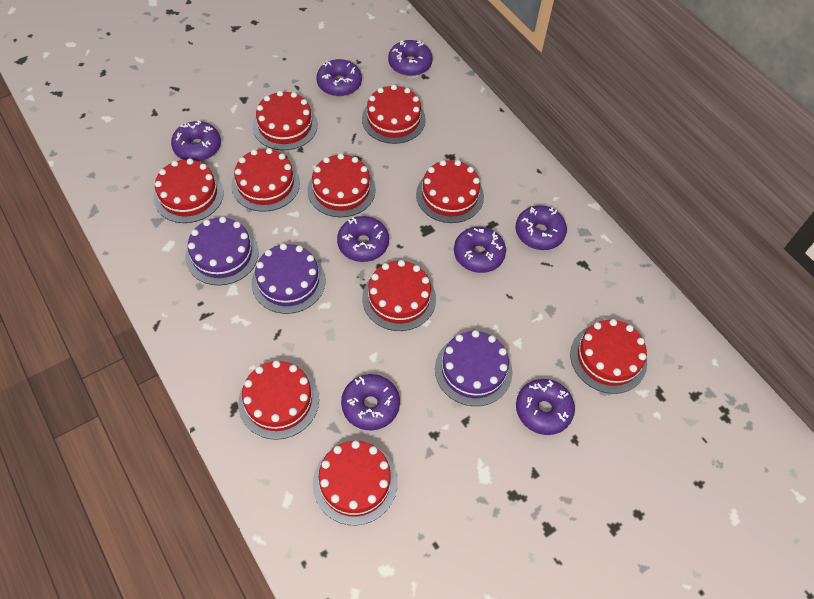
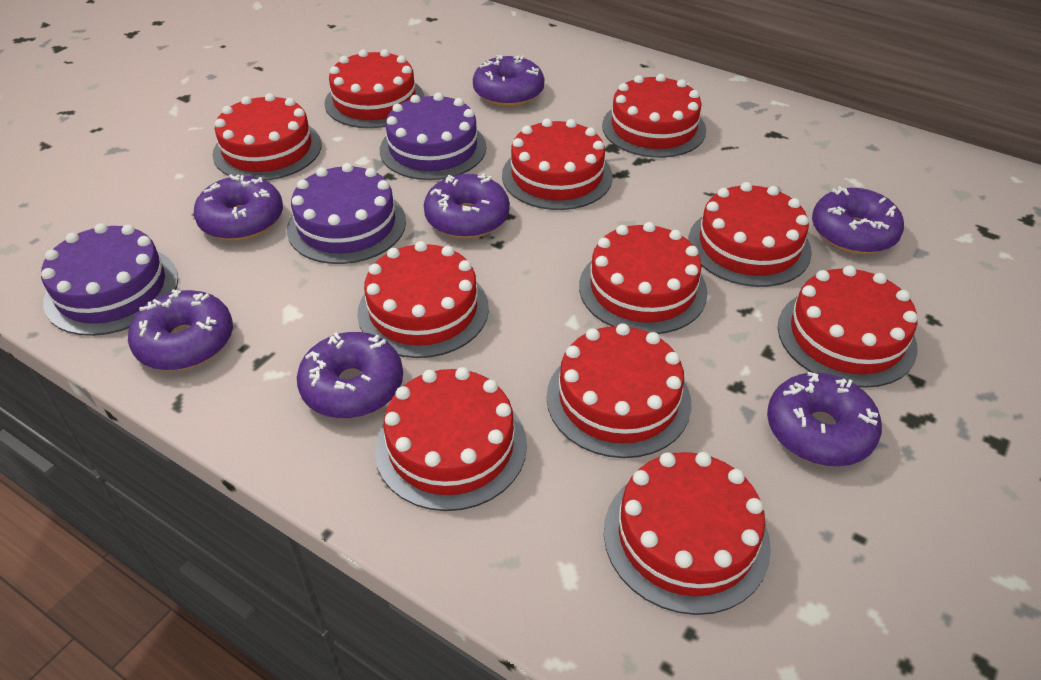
purple donut: [171,120,221,161] [316,59,362,96] [337,216,389,262] [341,374,400,430] [388,40,433,76] [454,227,506,273] [515,205,567,250] [516,379,575,435] = 8 -> [128,289,233,371] [194,174,283,241] [297,332,403,419] [424,173,510,239] [473,55,544,107] [767,372,882,466] [812,186,904,254] = 7
red cake: [153,158,224,223] [231,148,300,212] [238,360,319,440] [253,91,318,150] [307,153,376,217] [313,440,398,525] [362,85,426,144] [362,260,436,331] [416,160,484,223] [570,319,647,394] = 10 -> [212,93,321,181] [325,49,424,128] [357,241,489,358] [375,367,527,511] [502,118,613,210] [547,323,691,458] [579,222,708,334] [602,74,706,158] [604,452,771,615] [688,182,812,287] [778,265,918,388] = 11

